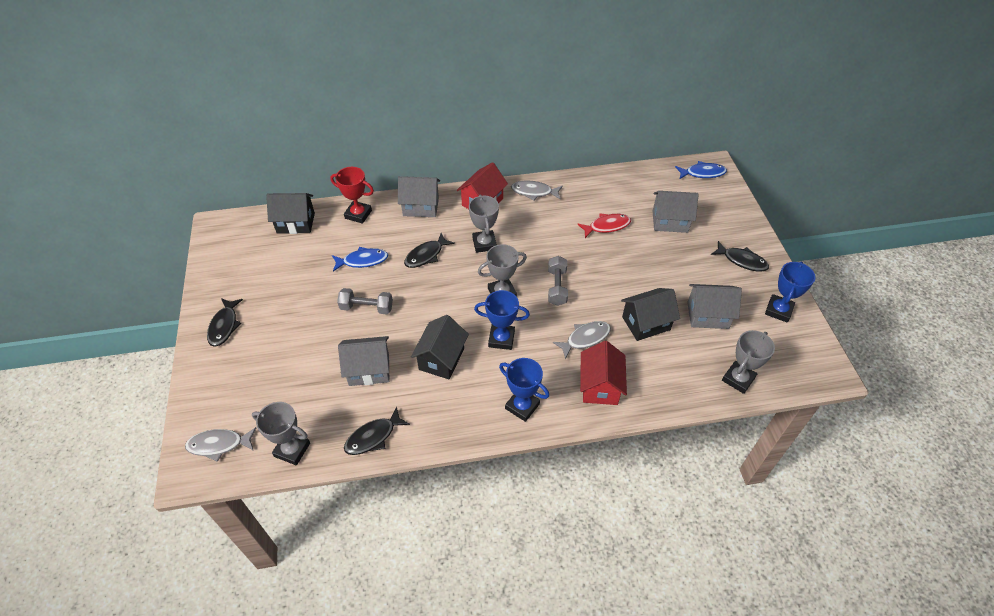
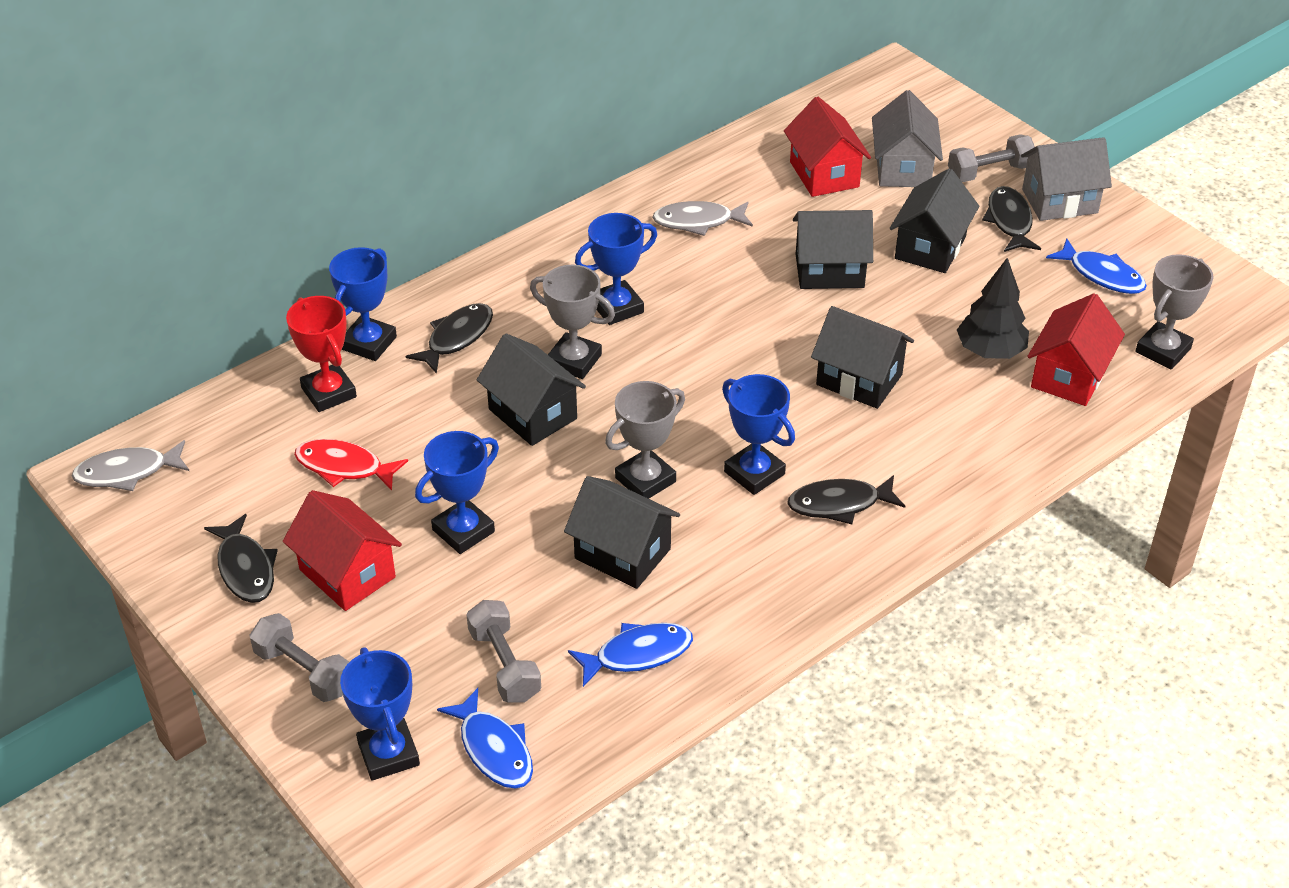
black house: [266,193,315,234] [411,315,469,379] [621,288,680,341] = 3 -> [477,333,586,446] [564,476,680,589] [793,210,873,289] [811,306,914,409] [890,168,979,273] = 5
black tree: none = 0 -> [957,258,1029,359] = 1
blue fish: [332,247,388,271] [675,161,727,180] = 2 -> [437,688,533,789] [568,623,693,687] [1046,238,1147,294] = 3
blue trophy: [474,290,530,350] [499,358,549,422] [765,261,815,323] = 3 -> [329,247,397,361] [340,647,420,781] [415,431,499,554] [575,213,657,325] [722,374,795,495] = 5
grey dumbbell: [337,288,393,314] [548,256,568,306] = 2 -> [249,613,349,702] [466,600,541,703] [948,135,1035,182] = 3
grey fish: [185,427,256,462] [511,180,563,201] [553,321,611,359] = 3 -> [72,440,189,491] [652,201,753,236] = 2
grey house: [338,336,389,386] [398,176,440,217] [653,191,699,233] [687,284,742,329] = 4 -> [872,90,943,187] [1021,137,1112,221] = 2
grey trophy: [252,402,310,465] [469,195,499,253] [478,244,527,297] [722,330,775,394] = 4 -> [530,265,615,379] [605,381,685,499] [1135,254,1214,369] = 3
red house: [457,162,508,209] [580,341,627,405] = 2 -> [283,490,402,611] [784,97,871,197] [1027,293,1125,406] = 3

